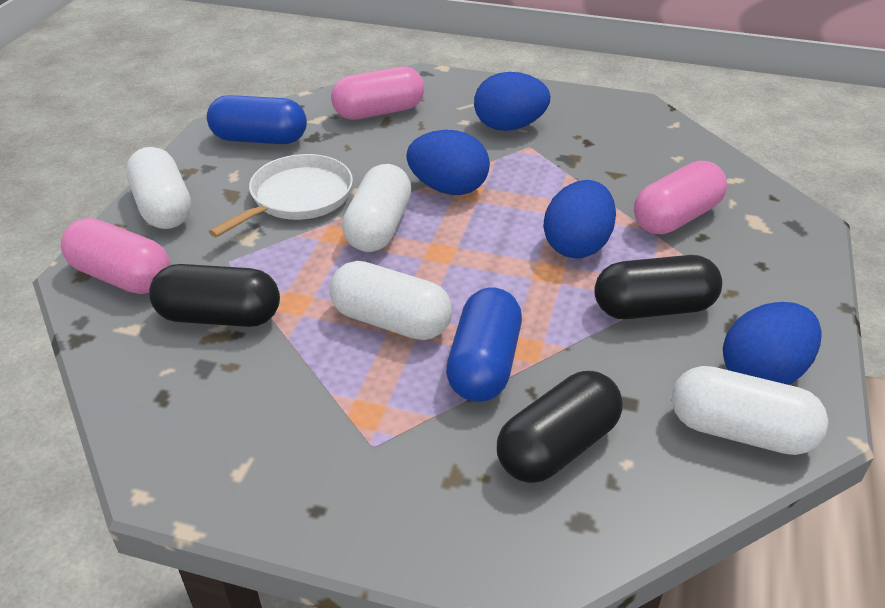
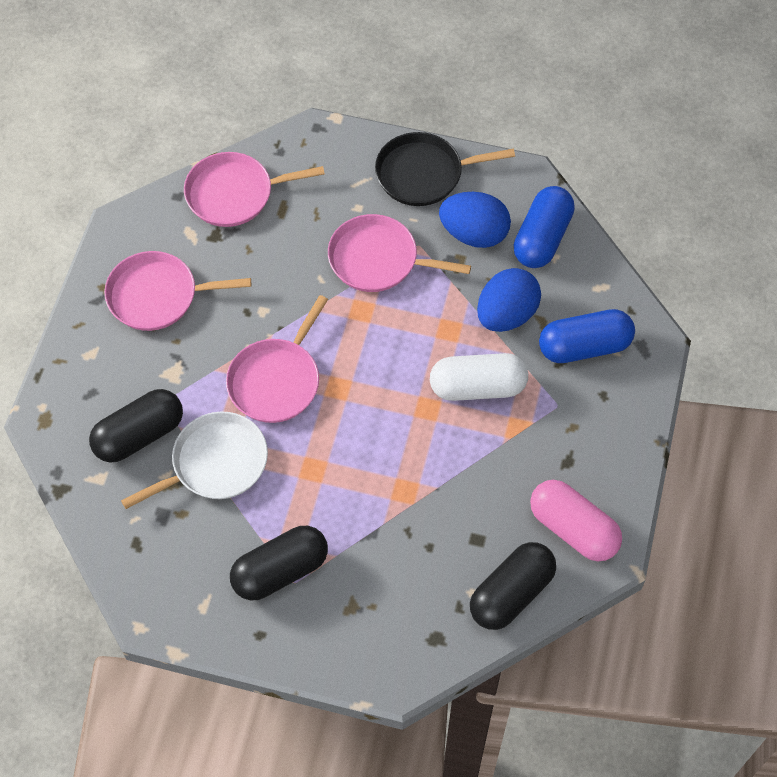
black pan: none = 0 -> [375,132,515,206] = 1
blue egg: [406,130,490,195] [474,72,550,131] [543,180,616,258] [723,302,822,385] = 4 -> [439,192,511,248] [477,268,541,332] = 2
pink capsule: [61,218,170,294] [331,66,424,120] [634,161,727,234] = 3 -> [530,480,622,561] = 1
pink pan: none = 0 -> [104,251,251,331] [184,152,325,227] [226,295,328,423] [328,214,471,292] = 4
white capsule: [126,147,191,229] [329,261,452,340] [342,164,412,252] [672,366,828,455] = 4 -> [430,353,528,401] = 1

